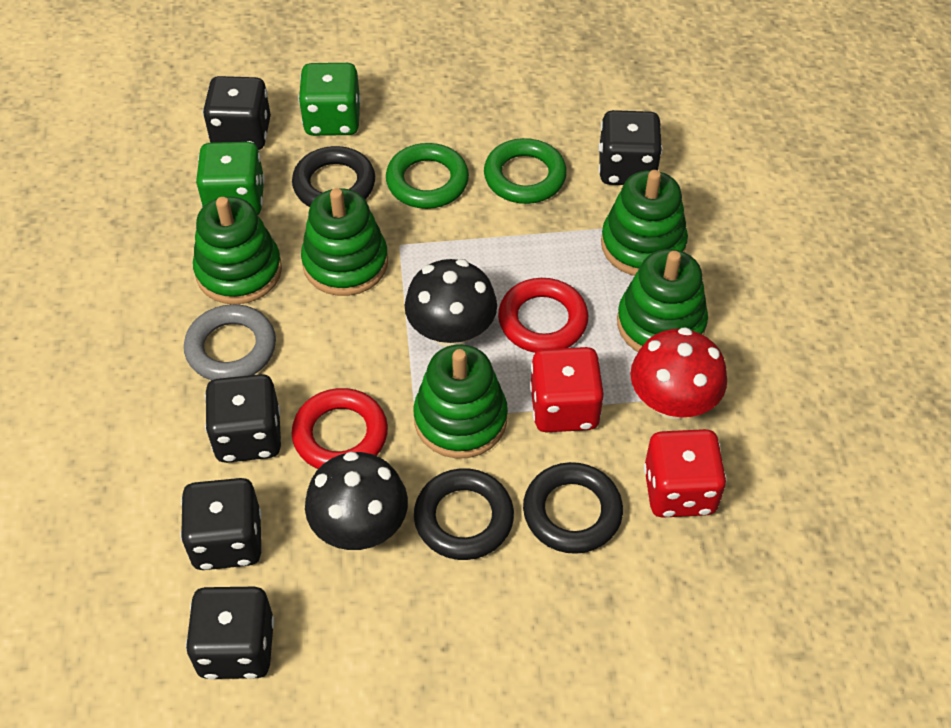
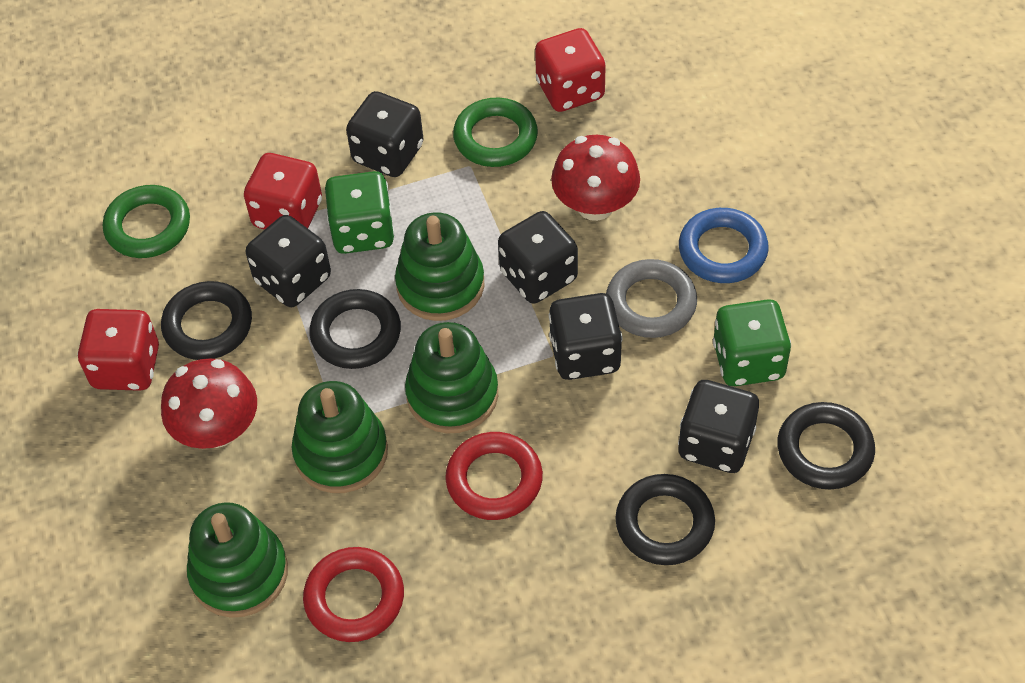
black mushroom: [305,452,408,550] [405,259,497,347] = 2 -> none = 0
black ring: [292,146,375,207] [414,468,514,560] [523,462,623,554] = 3 -> [161,281,252,360] [309,289,401,369] [615,474,715,565] [777,402,875,489] = 4
blue ring: none = 0 -> [679,208,769,283] = 1
green stacking toy: [193,196,282,304] [301,188,388,296] [413,344,508,458] [601,170,688,276] [617,249,708,352] = 5 -> [187,502,288,618] [292,381,388,493] [395,212,484,321] [405,322,498,434] = 4
red dice: [530,347,604,432] [644,429,727,518] = 2 -> [78,309,159,391] [244,153,322,230] [535,28,606,112] = 3
red mushroom: [630,327,727,419] = 1 -> [161,358,257,449] [551,135,640,221] = 2

